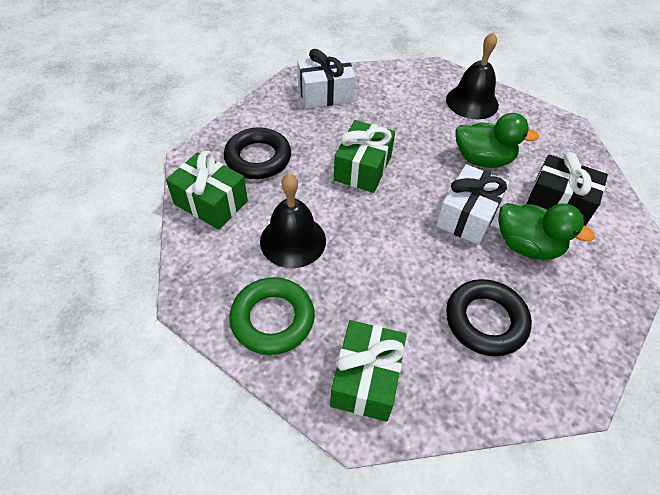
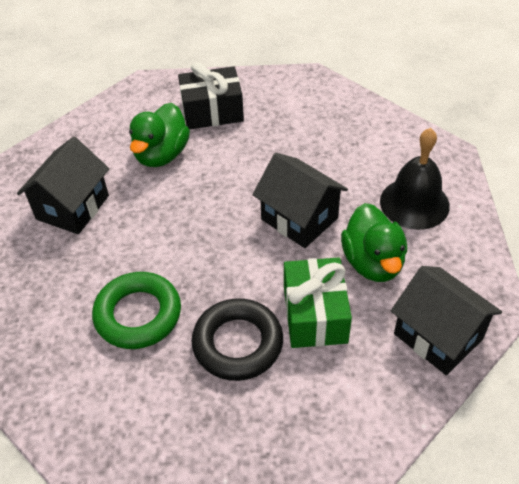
black bell: [260,173,326,268] [446,32,499,119] = 2 -> [380,128,450,230] = 1
black house: none = 0 -> [17,137,109,234] [252,153,348,248] [391,266,502,375] = 3
black ring: [224,127,291,179] [446,279,532,356] = 2 -> [192,298,283,381] = 1
green gift: [166,151,248,229] [330,320,407,422] [334,120,395,193] = 3 -> [284,257,352,348] = 1
white gift: [297,49,356,109] [436,164,510,245] = 2 -> none = 0

